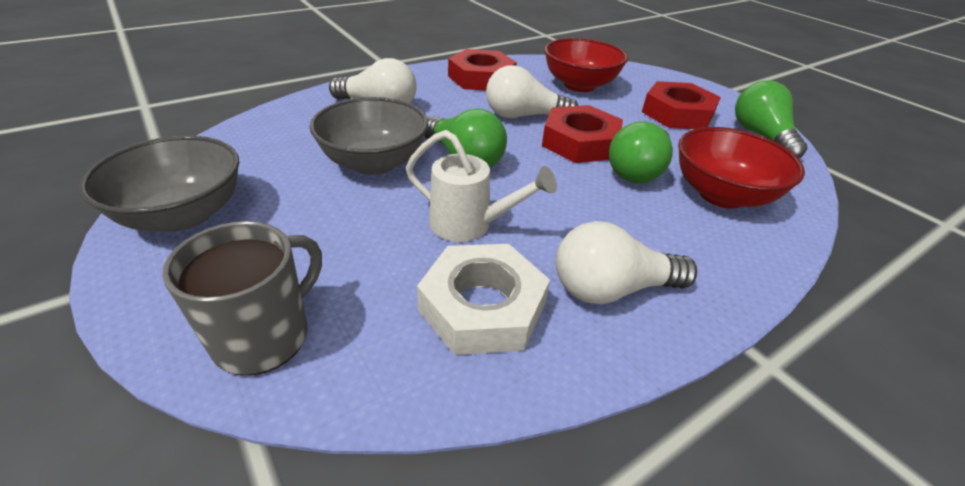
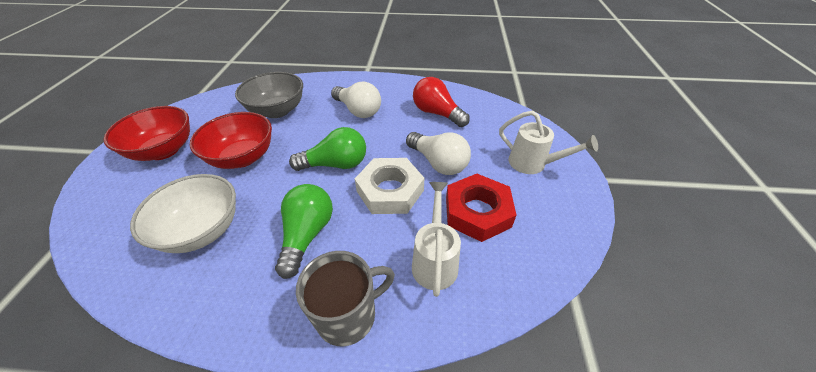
green light bulb: [424,109,507,168] [609,121,673,183] [735,80,807,159] = 3 -> [275,184,333,279] [289,127,366,171] = 2
grey bowl: [79,135,239,232] [310,97,428,175] = 2 -> [235,72,303,118] = 1
red light bulb: none = 0 -> [413,77,470,127] = 1
red nut: [448,49,517,90] [542,105,623,163] [642,81,721,129] = 3 -> [446,174,516,242] = 1
white bowl: none = 0 -> [130,174,236,253] = 1
white light bulb: [329,58,417,103] [486,65,578,118] [556,221,697,304] = 3 -> [331,82,381,118] [406,132,471,175] = 2
white watering can: [406,130,557,242] = 1 -> [412,182,461,297] [499,110,598,174] = 2

